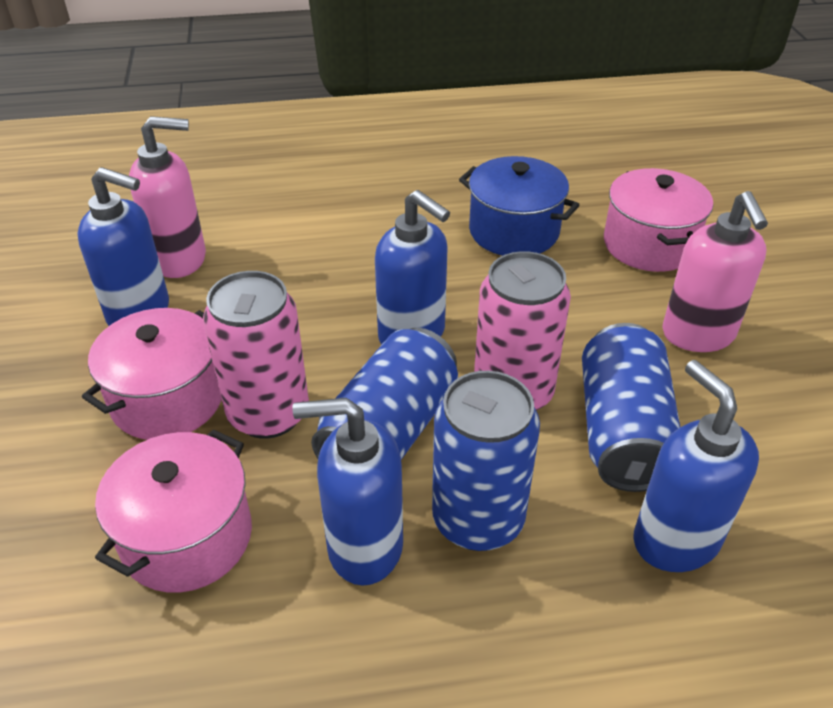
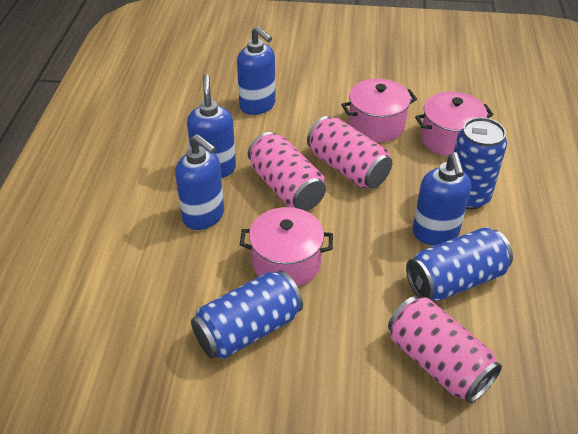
blue pot: [459,156,579,256] = 1 -> none = 0
pink can: [203,271,309,439] [474,251,571,411] = 2 -> [248,132,326,211] [307,116,392,188] [388,296,502,403] = 3
pink soap dispenser: [129,116,206,278] [662,191,768,352] = 2 -> none = 0

